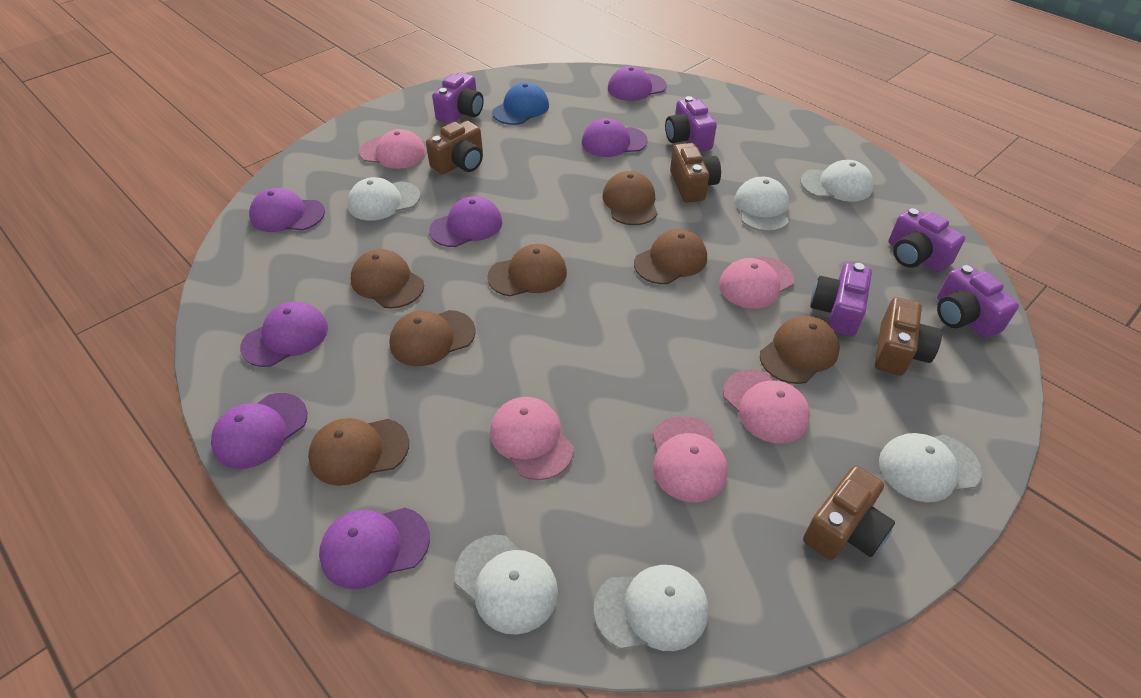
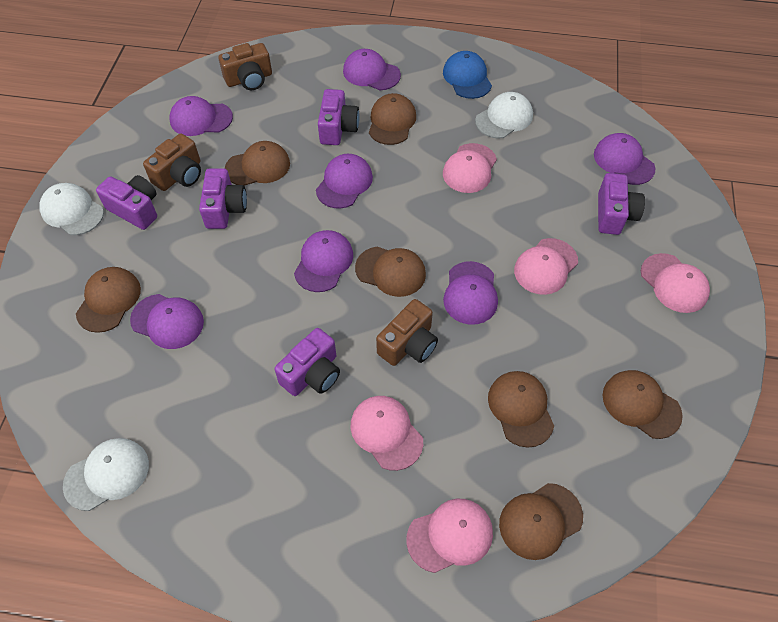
brown camera: [426,121,483,175] [670,143,721,202] [803,466,895,560] [875,297,942,376] = 4 -> [143,133,201,191] [218,43,272,90] [376,299,438,366] = 3
white cap: [347,177,421,221] [454,535,558,635] [594,565,709,651] [734,177,789,232] [801,160,874,202] [879,433,982,502] = 6 -> [39,183,104,235] [63,438,149,511] [475,92,533,139] = 3

